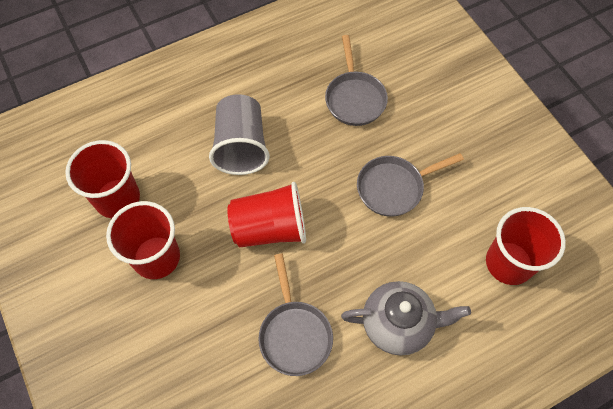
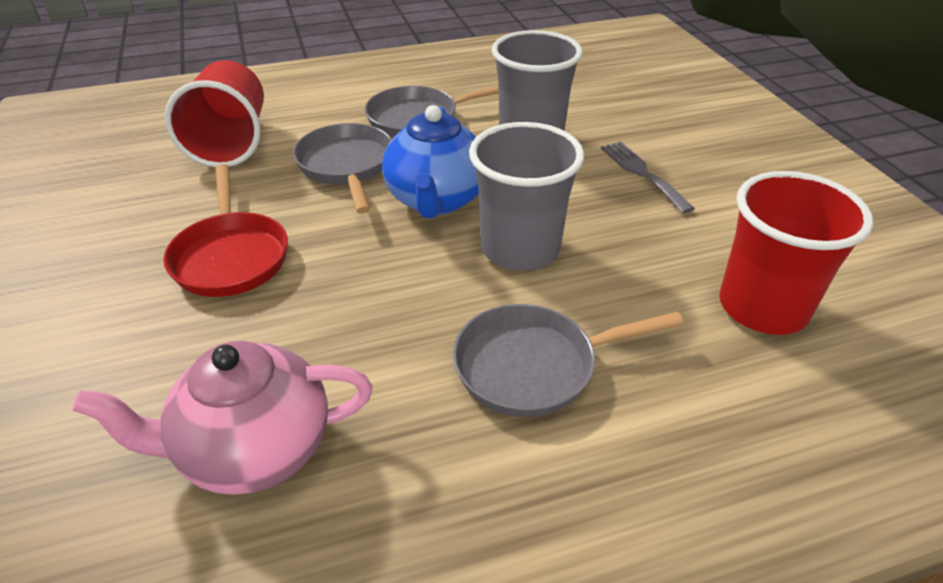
blue teapot: none = 0 -> [382,105,479,218] = 1
grey cup: [209,94,270,175] = 1 -> [469,122,584,271] [491,30,583,131] = 2
grey fork: none = 0 -> [601,142,695,214] = 1
grey teapot: [341,281,471,356] = 1 -> none = 0
pink teapot: none = 0 -> [73,341,373,495] = 1
red cup: [65,140,140,218] [106,201,180,279] [227,182,306,247] [486,207,566,285] = 4 -> [165,60,264,167] [719,171,873,335] = 2
red pan: none = 0 -> [163,164,288,297] = 1

